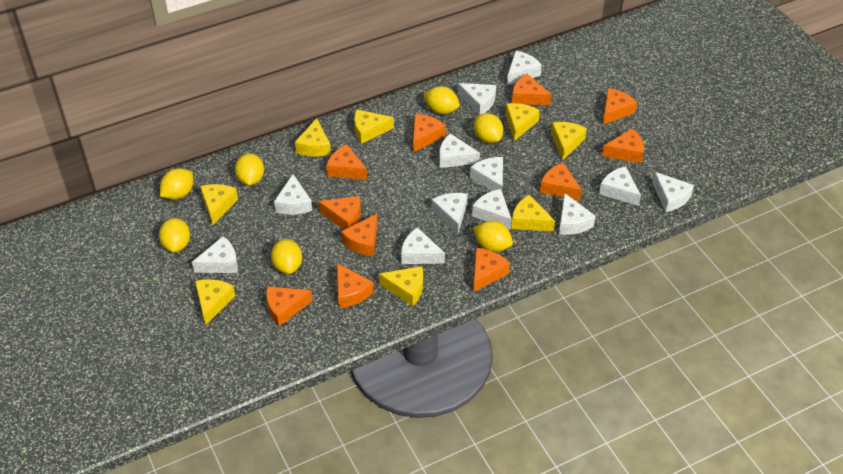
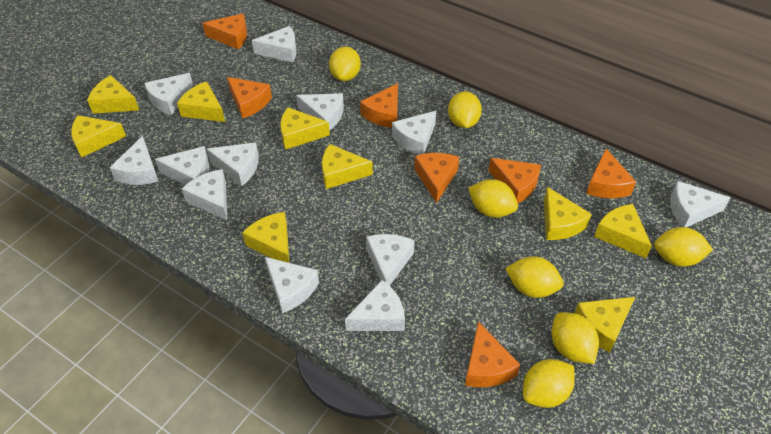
orange cheese: [266,286,313,326] [318,196,361,230] [326,144,367,180] [337,263,373,308] [341,214,378,256] [413,114,446,152] [473,248,510,292] [512,74,551,105] [540,163,582,201] [602,128,644,164] [603,88,637,125] = 11 -> [202,14,247,49] [227,77,272,119] [360,83,398,128] [414,153,459,203] [465,322,521,387] [489,158,541,203] [586,149,636,198] = 7
yellow cheese: [195,279,235,325] [200,184,238,225] [295,118,331,157] [354,109,394,144] [379,266,423,306] [505,103,540,141] [511,195,555,231] [551,122,587,161] = 8 -> [71,115,126,158] [87,75,139,114] [177,81,225,122] [242,212,289,263] [280,107,330,150] [322,144,373,189] [544,187,592,240] [575,297,635,353] [594,204,652,258] = 9

